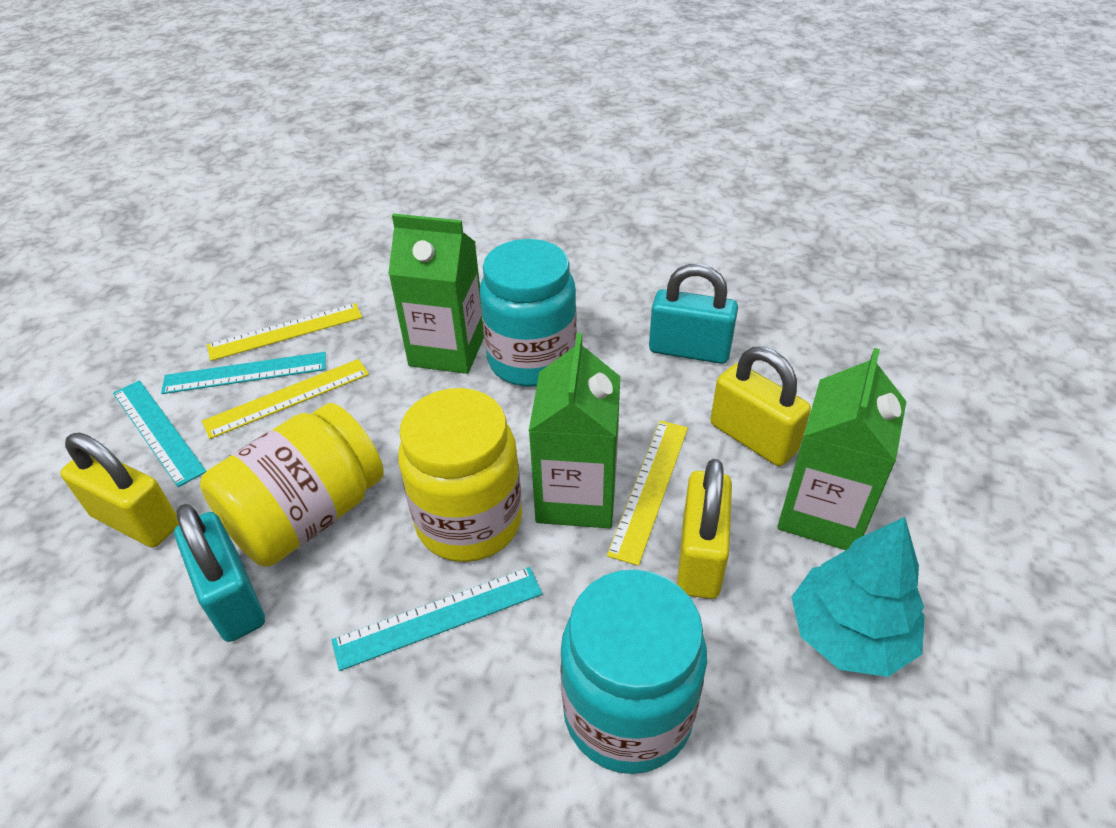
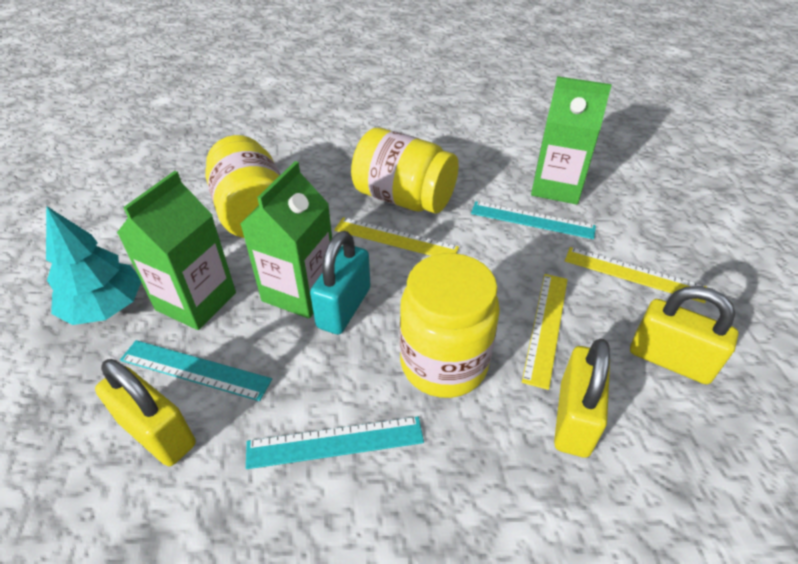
turquoise jar: [480,239,577,387] [560,569,707,774] = 2 -> none = 0
turquoise padlock: [174,504,265,642] [649,264,738,364] = 2 -> [310,231,370,335] = 1
yellow jar: [200,403,384,567] [398,388,522,562] = 2 -> [205,135,281,238] [351,128,459,214] [400,253,500,398] = 3

